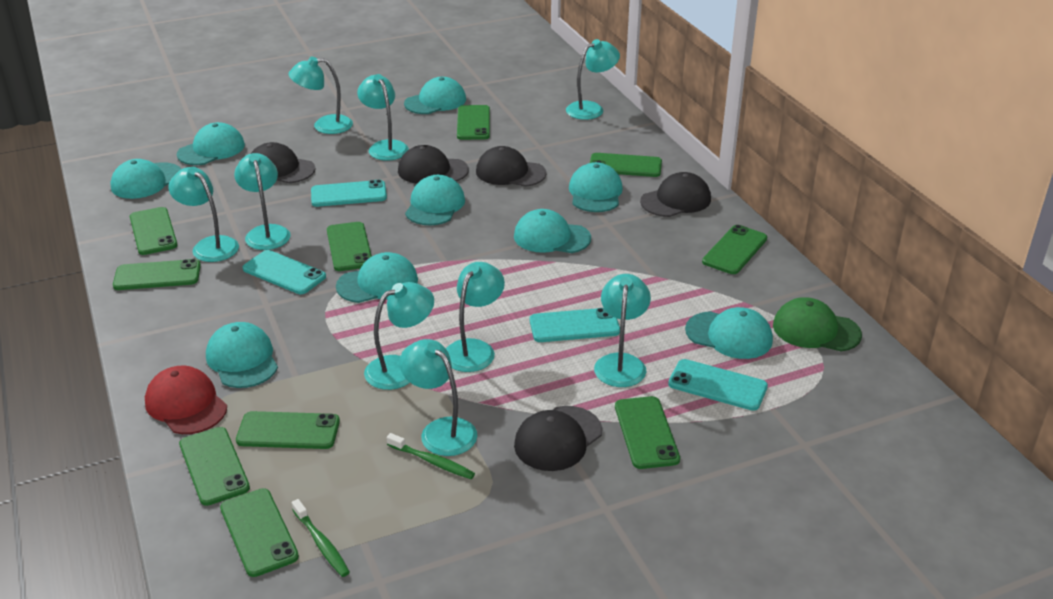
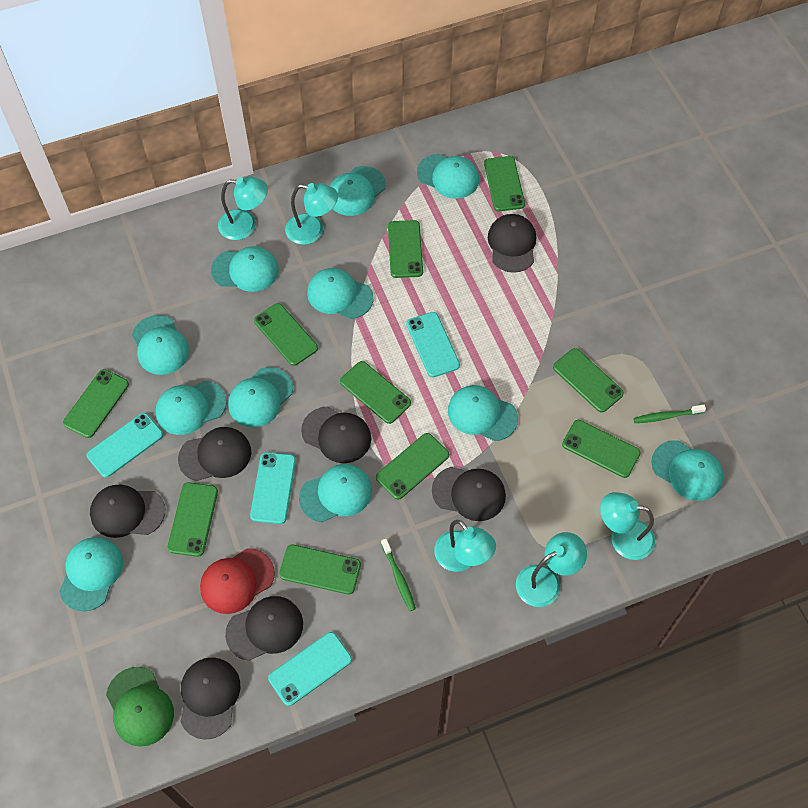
black cap: [251,142,316,183] [398,145,469,184] [476,146,546,187] [514,406,602,471] [640,172,711,217] = 5 -> [90,485,165,538] [178,427,251,481] [181,657,240,740] [225,596,303,661] [301,407,371,463] [432,467,506,521] [488,214,536,273] = 7
turquoise cap: [110,159,181,199] [177,122,245,165] [206,322,278,388] [336,252,418,303] [404,77,466,114] [405,175,465,225] [514,209,591,253] [569,162,623,212] [685,307,773,359] = 9 -> [59,537,123,611] [132,315,189,375] [156,381,227,435] [211,246,279,292] [228,367,293,427] [299,464,372,522] [307,268,373,319] [330,166,386,216] [417,154,479,199] [448,385,518,441] [651,440,723,501] = 11
turquoise lamp: [168,167,239,262] [234,153,291,250] [288,57,353,134] [357,74,409,161] [364,282,434,390] [399,339,477,456] [446,262,505,372] [566,39,620,120] [594,274,651,387] = 9 -> [218,176,268,240] [285,183,338,245] [434,520,496,572] [516,532,587,607] [600,492,655,560] = 5

